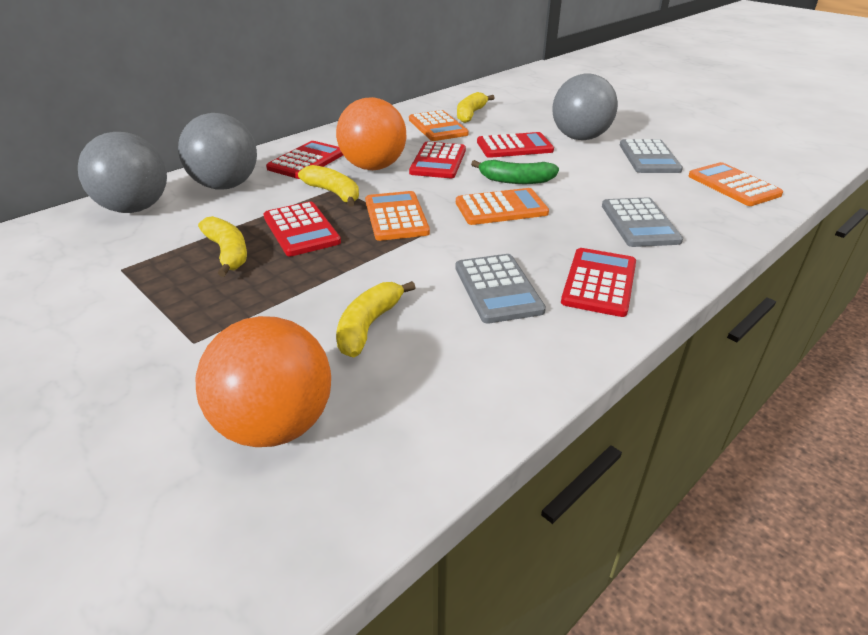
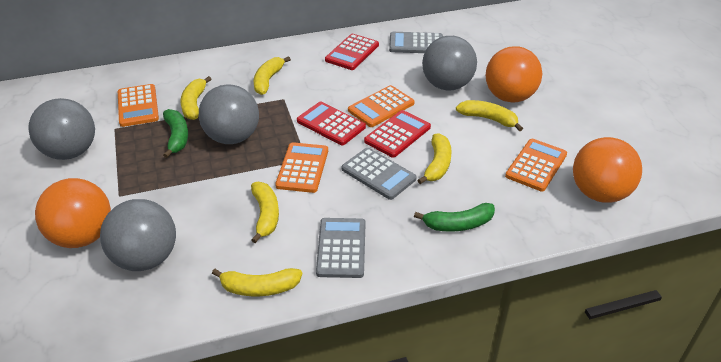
green banana: [471,160,559,184] = 1 -> [163,109,188,158] [414,203,495,232] = 2
grey ball: [78,132,167,213] [178,113,257,190] [553,73,618,140] = 3 -> [28,98,95,160] [100,199,176,271] [199,84,259,144] [422,36,477,90] = 4
orange ball: [196,316,331,447] [336,97,406,170] = 2 -> [35,178,111,248] [486,46,542,102] [573,137,642,203] = 3
red calculator: [264,201,341,256] [266,141,343,179] [409,142,466,178] [477,132,554,158] [561,248,636,317] = 5 -> [297,102,366,145] [325,34,379,70] [364,110,431,158] = 3
yellow banana: [198,216,247,277] [298,165,359,207] [336,281,416,357] [457,92,494,123] = 4 -> [181,76,212,120] [212,268,302,296] [251,182,279,243] [253,56,291,95] [417,133,452,184] [456,100,523,131] = 6

